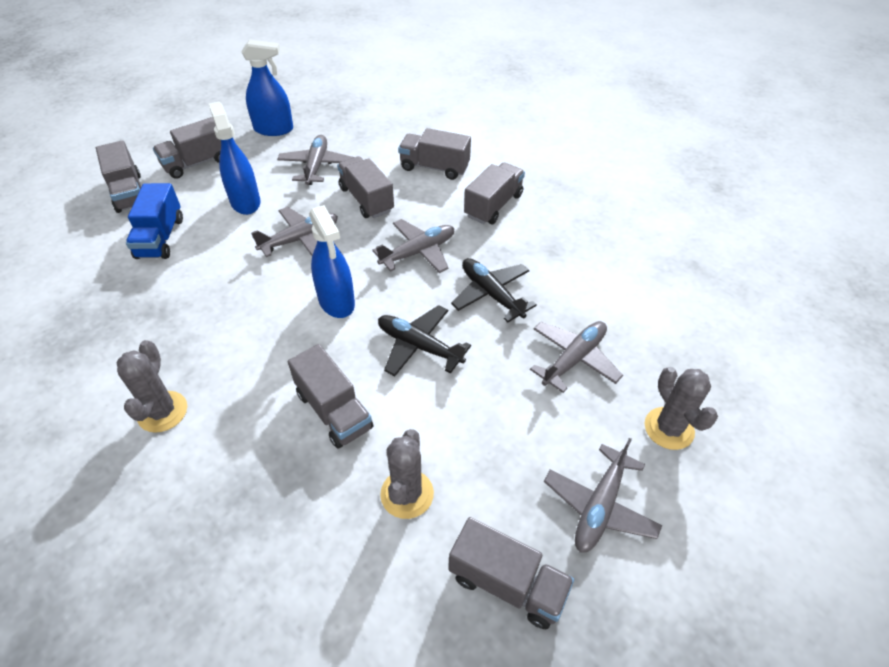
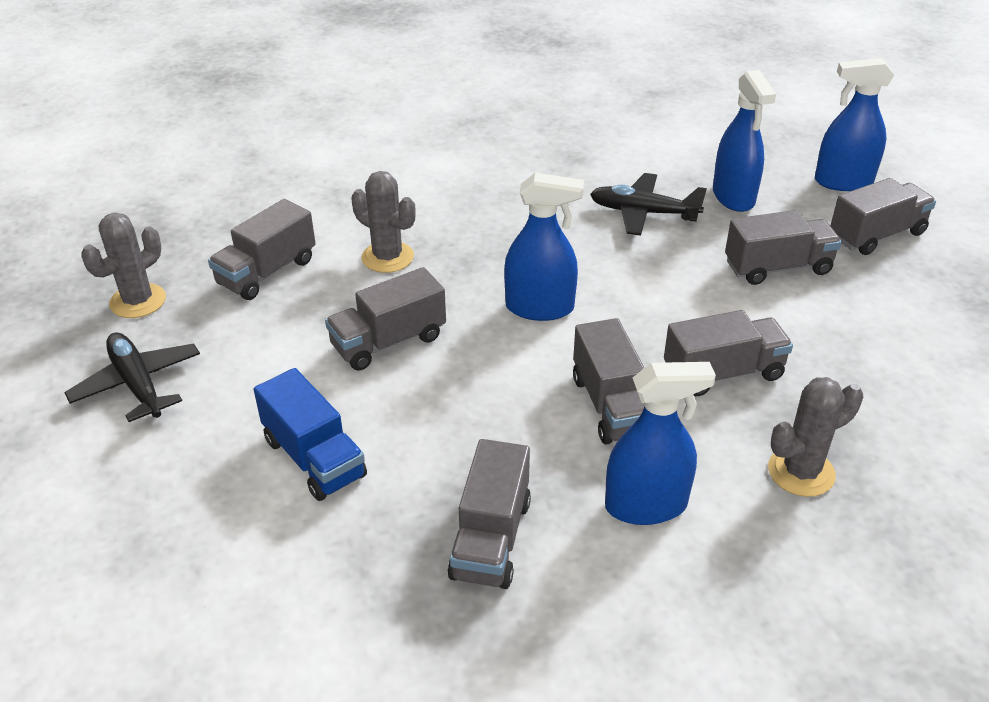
blue spray bottle: [209,102,260,215] [241,40,293,136] [309,205,355,318] = 3 -> [504,173,584,321] [605,362,716,525] [713,70,776,212] [815,58,894,191] = 4
grey plane: [251,207,338,257] [277,135,354,185] [372,219,454,273] [530,321,623,393] [544,438,662,553] = 5 -> none = 0

